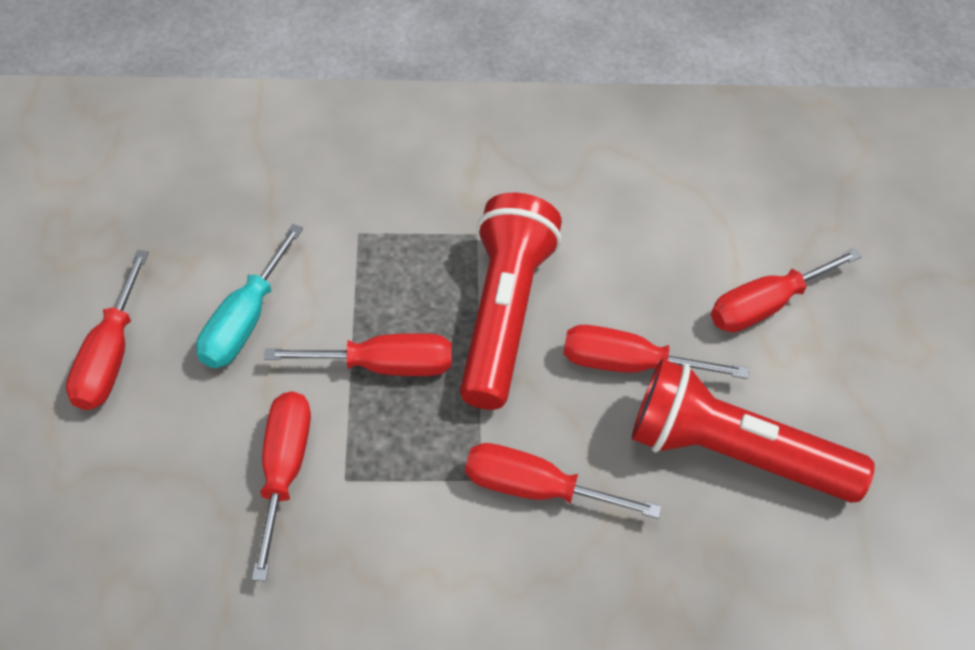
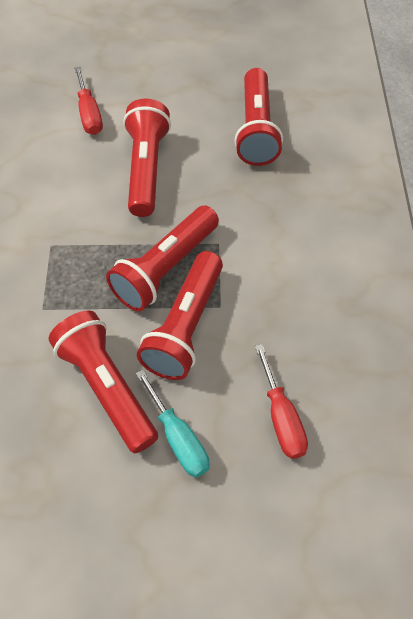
red flashlight: [460,193,562,410] [632,359,875,503] = 2 -> [49,311,158,453] [106,206,219,311] [123,99,171,217] [137,251,223,380] [235,68,283,166] = 5
red screwdriver: [66,250,149,410] [252,391,311,581] [264,333,451,376] [465,443,662,519] [563,325,749,379] [711,248,861,332] = 6 -> [74,67,103,135] [255,344,308,459] = 2

